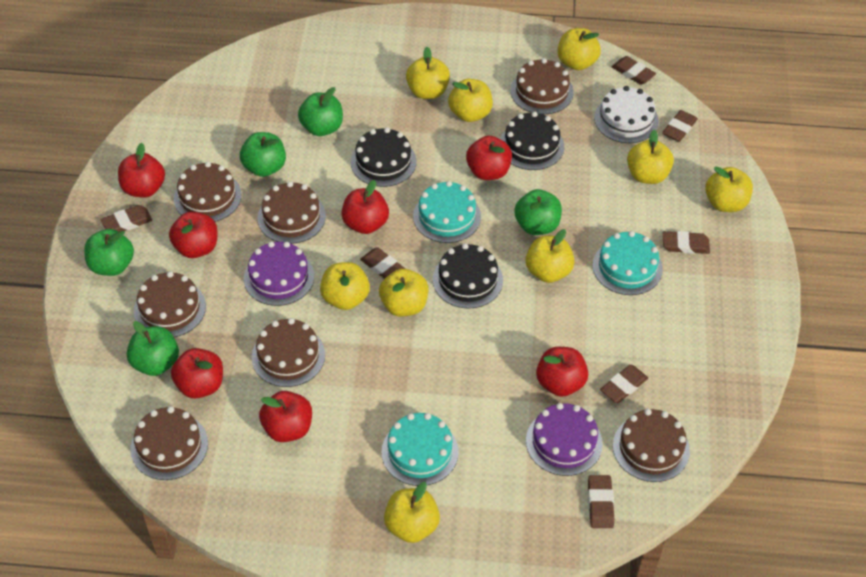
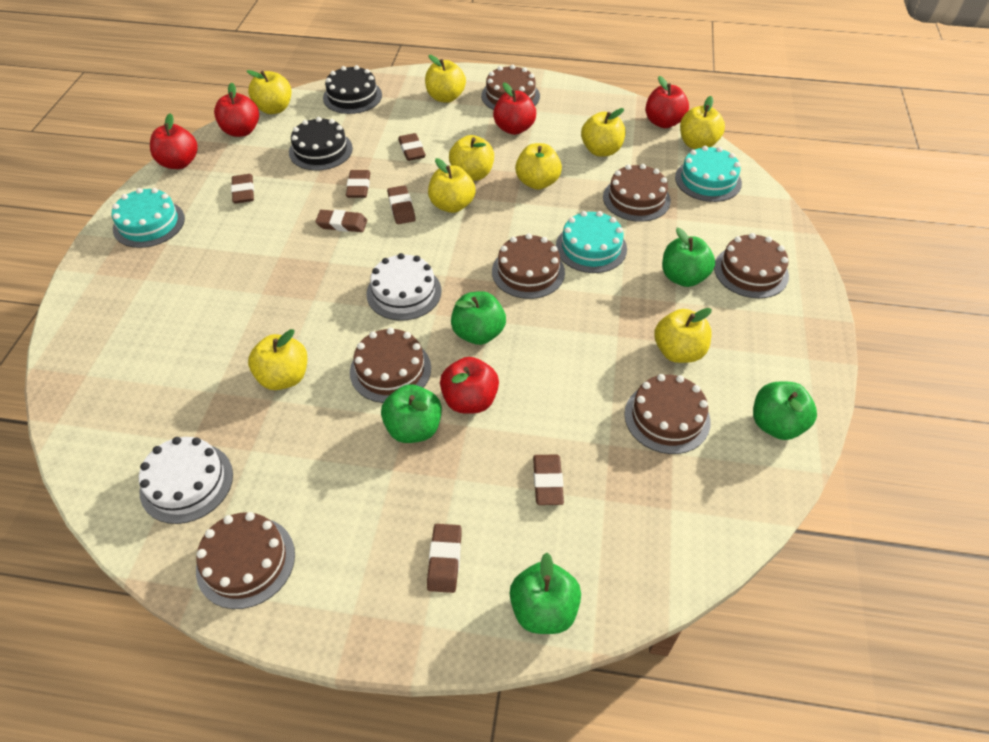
black cake: [351,127,417,187] [433,243,503,309] [500,112,564,170] = 3 -> [289,117,353,170] [323,65,382,114] = 2
purple cake: [244,241,314,306] [526,403,603,476] = 2 -> none = 0
red apple: [118,143,165,198] [169,212,217,258] [171,348,223,398] [259,391,312,442] [341,180,389,234] [466,136,512,180] [536,347,588,397] = 7 -> [150,113,198,169] [214,83,259,137] [440,357,499,414] [493,82,536,135] [645,76,689,128] = 5
white cake: [594,86,659,143] = 1 -> [139,437,233,524] [366,253,441,321] = 2

